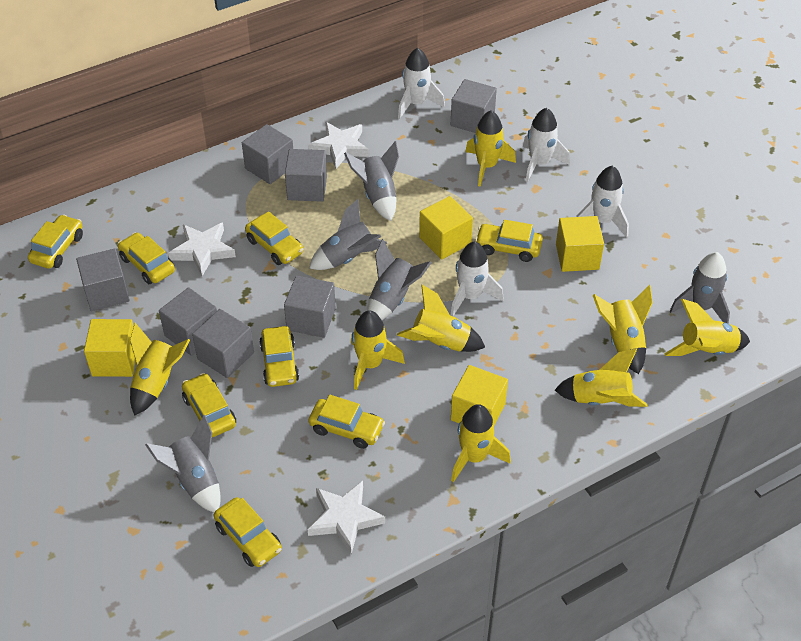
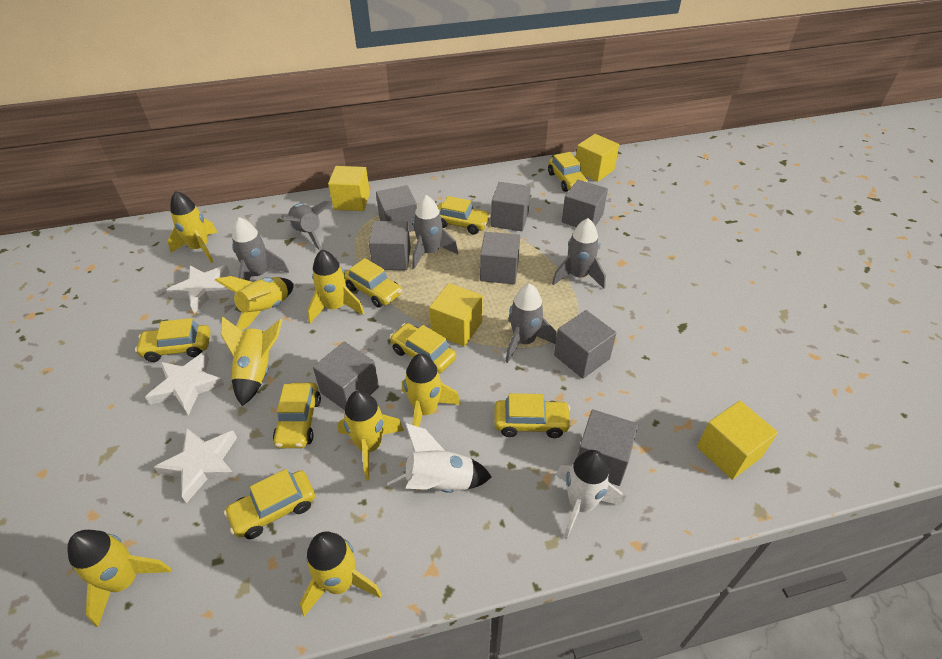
grey cube: [76,249,130,311] [159,287,217,356] [192,309,254,378] [242,124,293,184] [284,276,336,338] [285,149,327,202] [451,79,497,133] = 7 -> [313,341,379,410] [369,221,411,270] [376,185,417,232] [480,232,520,284] [491,182,531,231] [554,310,616,379] [562,180,608,227] [577,409,638,486] = 8
white rocket: [398,48,445,119] [451,241,504,316] [523,108,570,182] [576,166,629,237] = 4 -> [387,423,492,493] [556,450,623,539] = 2

